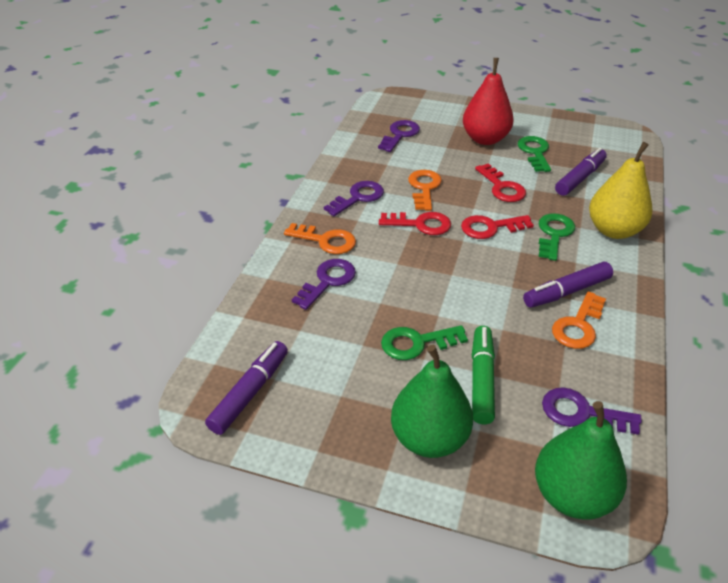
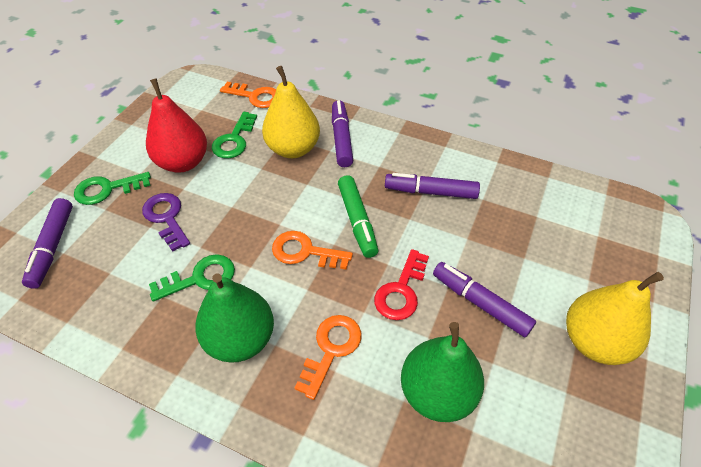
purple key: [292,259,356,310] [324,181,384,216] [378,120,420,152] [542,387,642,435] = 4 -> [142,193,190,252] = 1
purple marker: [205,341,288,435] [523,262,613,308] [555,148,607,196] = 3 -> [22,198,73,289] [332,100,353,167] [385,173,480,199] [433,262,536,338] = 4
red key: [379,212,451,235] [461,215,534,239] [475,163,526,202] = 3 -> [374,249,429,320] = 1
yellow pear: [589,142,652,239] = 1 -> [262,66,320,158] [566,272,664,365] = 2

